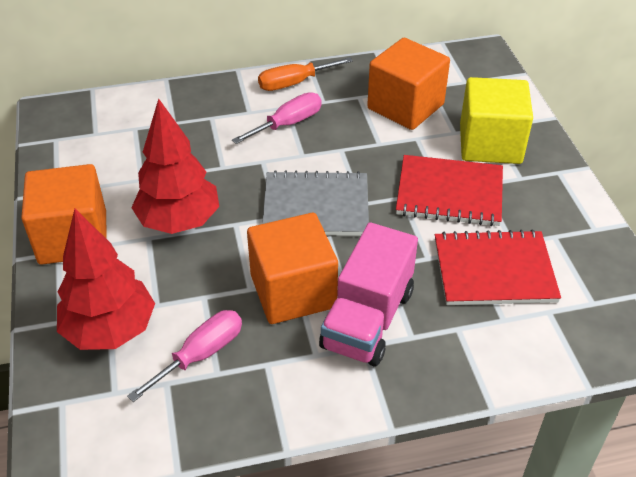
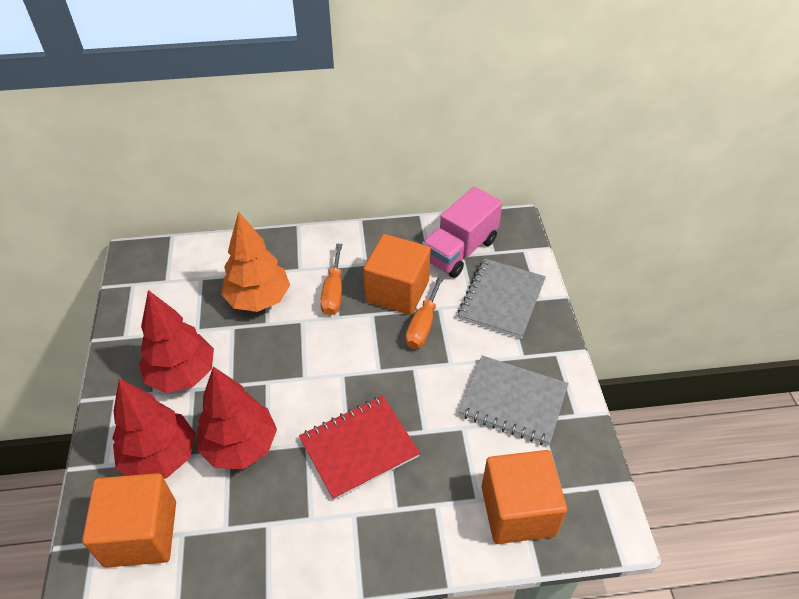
grey notebook: [262,170,369,236] = 1 -> [458,258,546,339] [459,355,568,446] = 2
orange screwdriver: [258,57,353,91] = 1 -> [320,244,342,316] [405,275,444,349] = 2
orange tree: none = 0 -> [221,212,290,312] = 1
pink screwdriver: [127,310,242,402] [232,92,322,144] = 2 -> none = 0
red notebook: [396,155,503,226] [435,229,561,305] = 2 -> [299,395,420,500] = 1
red tree: [57,209,155,350] [131,99,219,234] = 2 -> [112,379,195,479] [139,290,214,393] [197,367,277,469] = 3
yellow cube: [460,77,533,164] = 1 -> none = 0

